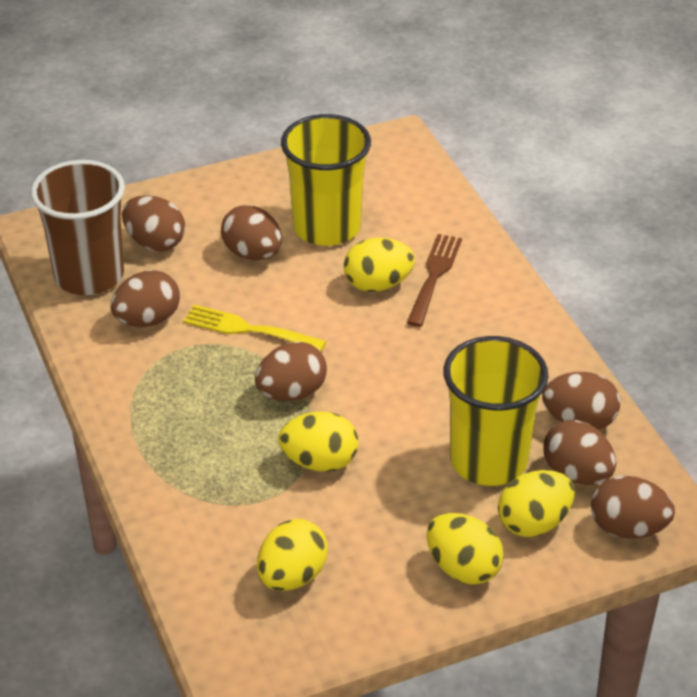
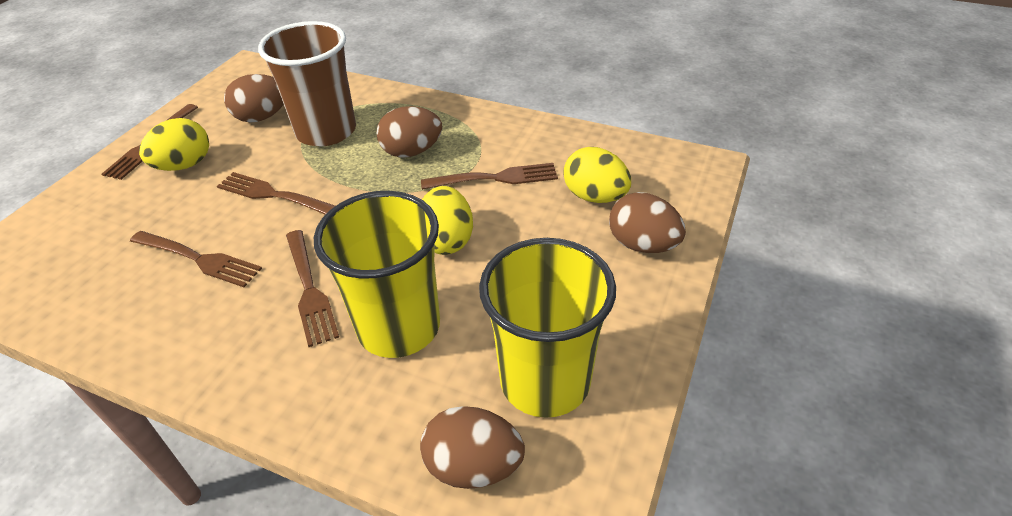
brown egg: [111,270,180,327] [122,195,185,251] [221,205,282,260] [255,342,327,401] [542,372,621,430] [543,420,616,485] [591,476,675,539] = 7 -> [224,74,284,122] [376,106,442,158] [420,406,525,489] [609,192,686,253] = 4
brown fork: [407,234,462,327] = 1 -> [102,104,198,180] [130,231,262,287] [217,172,335,215] [286,230,339,347] [421,163,558,190] = 5
yellow egg: [257,519,328,591] [278,411,359,472] [344,238,415,292] [426,513,504,585] [498,470,575,537] = 5 -> [139,118,209,171] [422,186,473,255] [563,147,631,203] = 3
yellow fork: [183,305,326,352] = 1 -> none = 0

